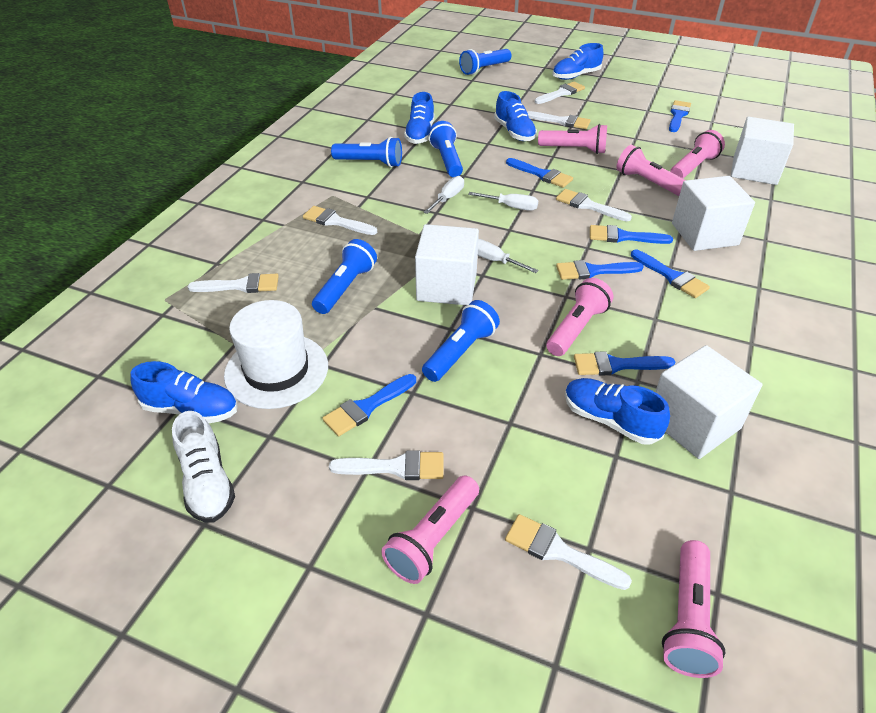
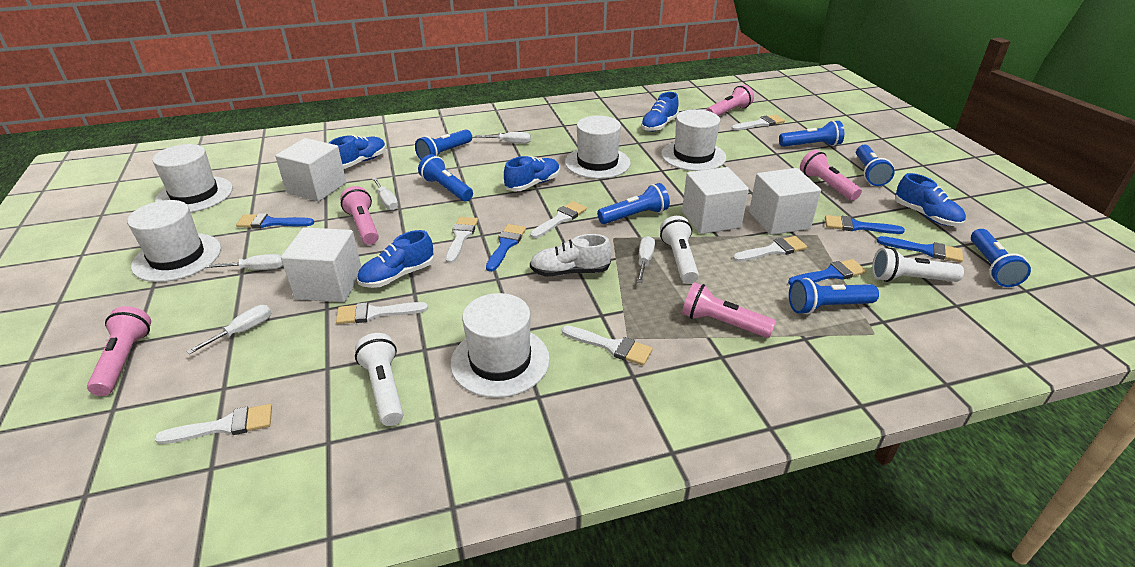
blue brush: [322,374,416,436] [506,158,573,188] [556,260,644,280] [574,351,675,376] [590,225,673,244] [631,250,710,298] [669,100,691,132] = 7 -> [236,213,314,228] [486,224,526,272] [788,259,866,285] [825,215,905,234] [877,236,963,262] = 5
blue flashlight: [312,239,377,314] [331,137,402,167] [422,300,500,382] [428,121,463,177] [459,49,512,75] = 5 -> [415,129,472,160] [418,154,473,201] [597,183,670,224] [779,120,844,147] [789,278,879,315] [856,145,895,186] [971,229,1031,287] = 7
pink flashlight: [381,475,479,584] [538,124,607,154] [546,278,613,356] [616,145,686,196] [662,540,726,678] [670,130,725,179] = 6 -> [87,306,151,396] [340,186,379,245] [682,282,776,338] [706,85,754,116] [800,150,862,201] = 5
white flashlight: none = 0 -> [355,333,403,426] [660,216,699,284] [872,248,964,282] = 3
white hat: [224,300,328,409] = 1 -> [127,200,221,282] [152,144,233,212] [450,293,550,398] [565,116,630,179] [661,109,726,171] = 5
white screwdriver: [423,176,464,214] [468,192,538,211] [478,239,539,273] = 3 -> [186,305,271,354] [205,254,283,270] [372,178,398,210] [475,132,531,144] [637,236,655,283] = 5

